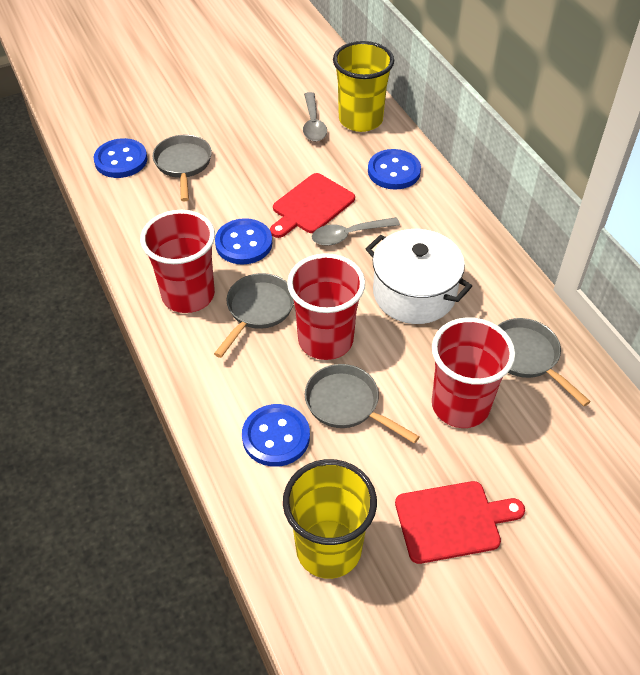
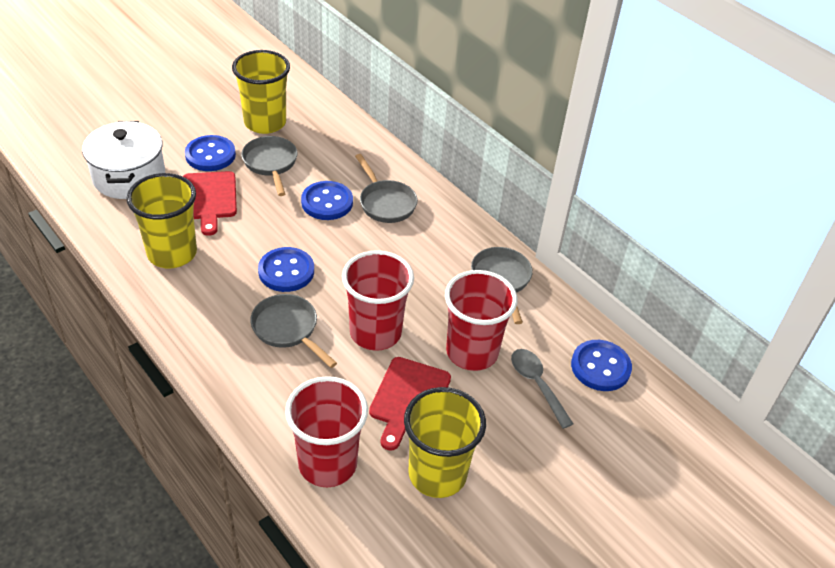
grey spoon: [303,92,327,142] [312,217,400,246] = 2 -> [511,349,574,429] = 1
yellow cup: [283,459,377,579] [333,41,394,132] = 2 -> [127,173,197,268] [232,50,290,134] [404,387,486,498] = 3

